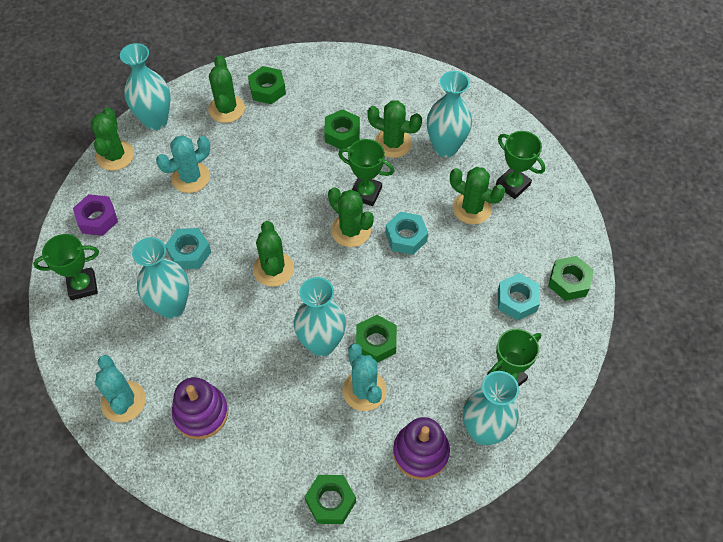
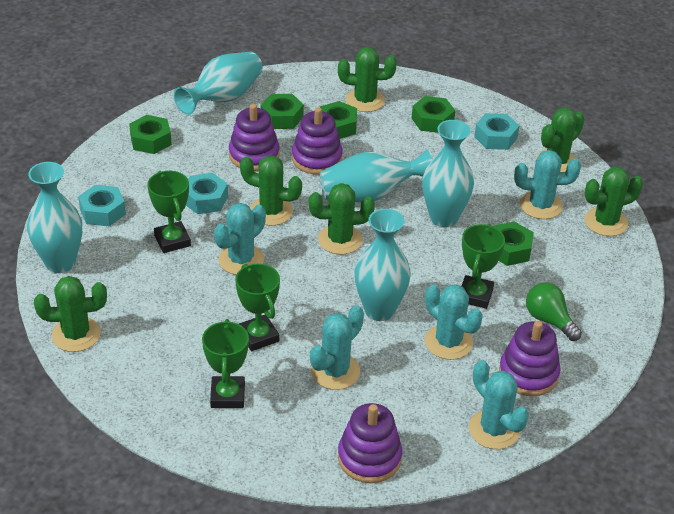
green light bulb: none = 0 -> [526,282,582,341] = 1
purple nut: [73,194,118,236] = 1 -> none = 0
purple stacking toy: [172,377,228,439] [393,417,450,480] = 2 -> [229,104,280,171] [292,107,343,175] [338,403,402,483] [499,321,561,396] = 4
turquoise cactus: [95,355,146,422] [156,135,210,193] [342,343,387,411] = 3 -> [214,203,266,275] [310,305,364,390] [425,284,483,360] [469,360,529,449] [514,150,581,219] = 5

